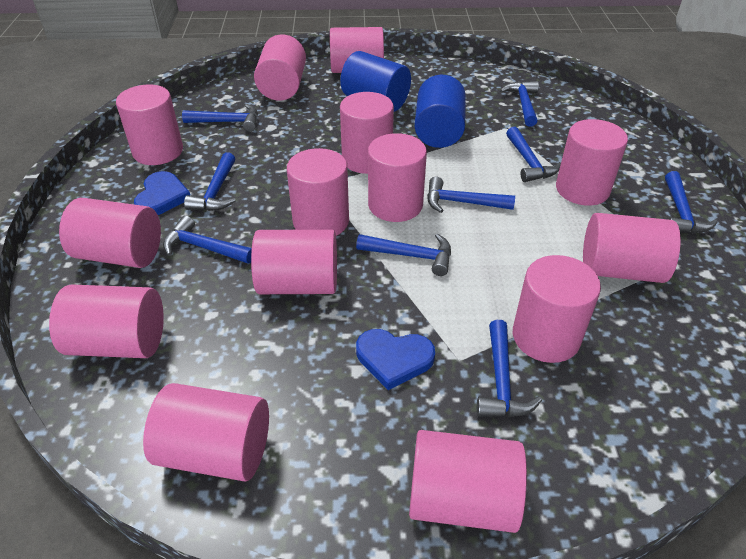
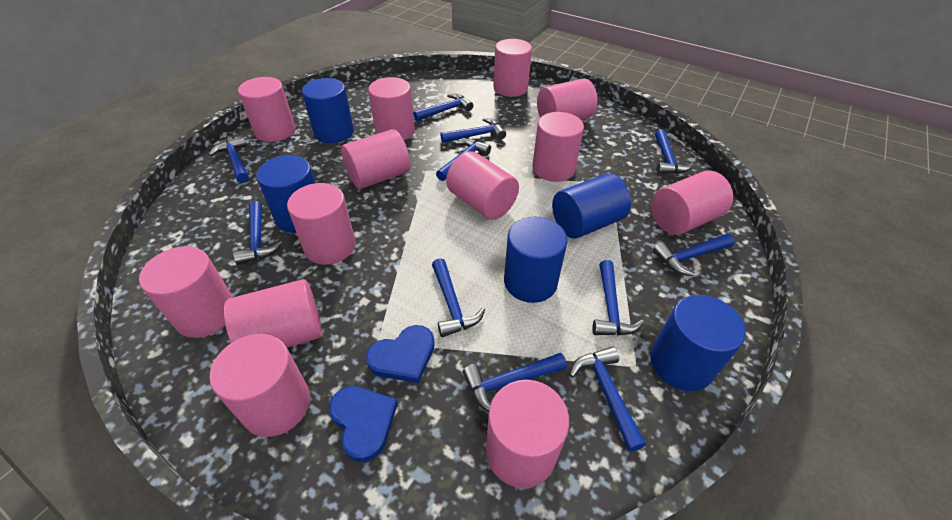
blue cylinder: [340,51,411,112] [414,75,466,148] = 2 -> [256,155,315,233] [302,78,354,143] [504,217,567,303] [552,173,631,239] [650,295,746,391] = 5
blue hammer: [163,215,252,264] [182,104,258,132] [184,152,236,211] [356,234,451,276] [427,177,515,213] [477,320,542,417] [500,81,539,127] [506,127,561,182] [665,171,718,233] = 9 -> [209,136,249,183] [233,201,283,265] [413,94,473,121] [432,258,485,337] [436,139,491,181] [440,118,506,143] [463,353,567,412] [570,346,646,452] [593,260,644,335] [653,234,735,276] [655,129,694,174] = 11
pink cylinder: [49,284,164,358] [59,198,161,268] [116,85,183,165] [143,383,269,482] [251,229,337,294] [254,34,306,101] [287,148,349,236] [330,27,384,73] [340,92,394,174] [368,133,427,222] [409,430,527,533] [513,255,601,363] [556,119,628,206] [583,213,681,283] = 14 -> [139,246,233,338] [209,334,310,437] [224,279,322,348] [238,77,295,142] [287,183,356,265] [341,129,411,189] [368,77,415,140] [446,151,519,220] [486,380,570,488] [493,39,532,97] [532,112,584,182] [537,78,598,120] [651,170,733,235] = 13

